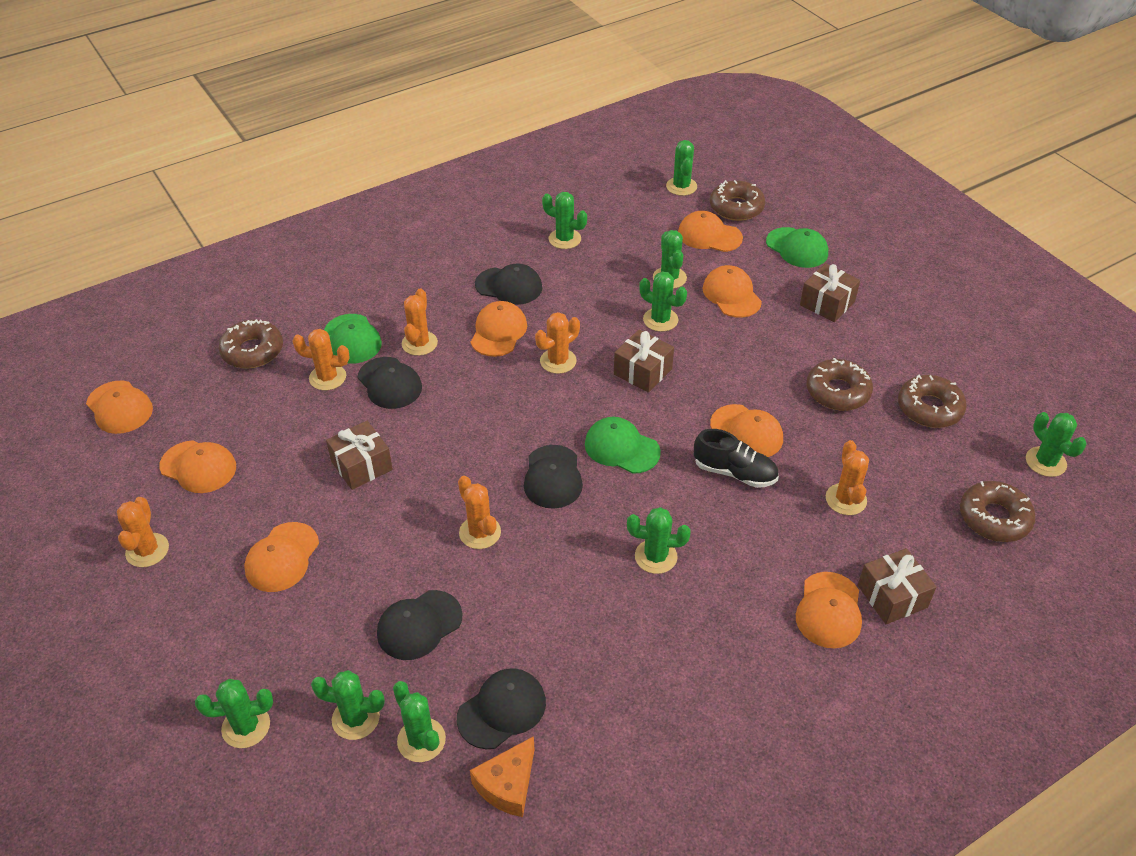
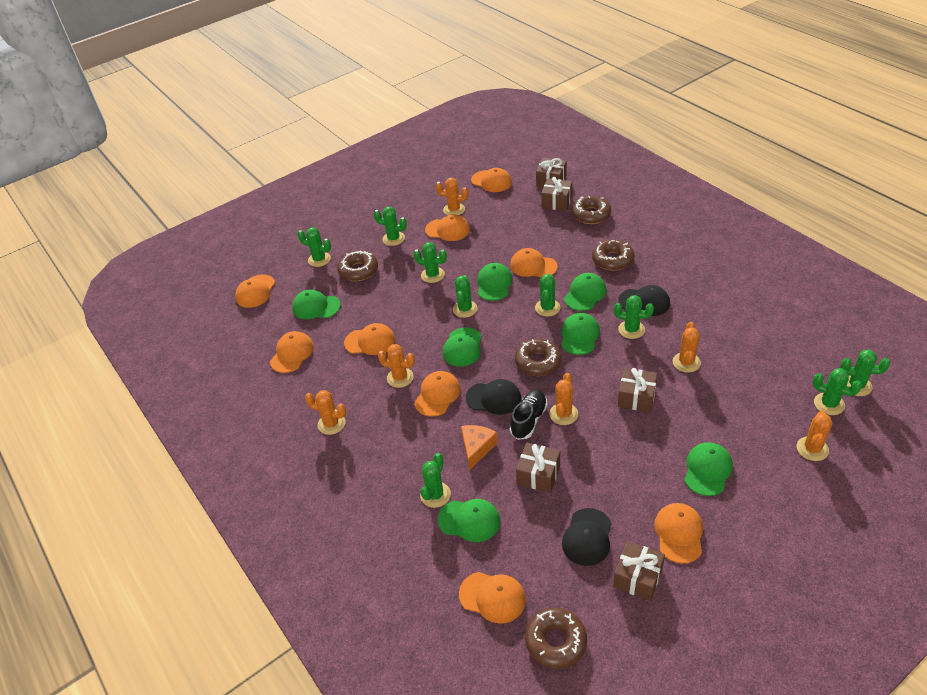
black cap: [357,357,422,409] [377,590,463,660] [457,668,546,749] [475,263,542,305] [524,445,583,509] = 5 -> [466,379,521,415] [562,508,612,566] [618,285,670,316] = 3
brown gift: [326,421,393,490] [614,330,674,393] [800,263,860,322] [858,548,936,624] = 4 -> [516,443,560,493] [536,158,567,187] [541,177,572,211] [613,541,665,601] [618,368,657,412] = 5
green cap: [324,314,382,364] [585,417,661,474] [766,227,828,268] = 3 -> [292,289,341,319] [438,499,500,542] [443,327,482,367] [477,263,513,301] [561,313,600,355] [564,273,607,311] [684,442,733,496] = 7
orange cap: [86,381,153,434] [159,440,236,493] [244,522,319,592] [471,301,527,357] [678,211,743,252] [703,265,762,318] [710,404,783,457] [796,572,862,648] = 8 -> [235,274,275,308] [270,331,314,373] [344,323,395,355] [414,371,461,416] [425,215,470,241] [459,572,526,624] [471,168,512,192] [510,248,558,278] [654,503,703,563] = 9

